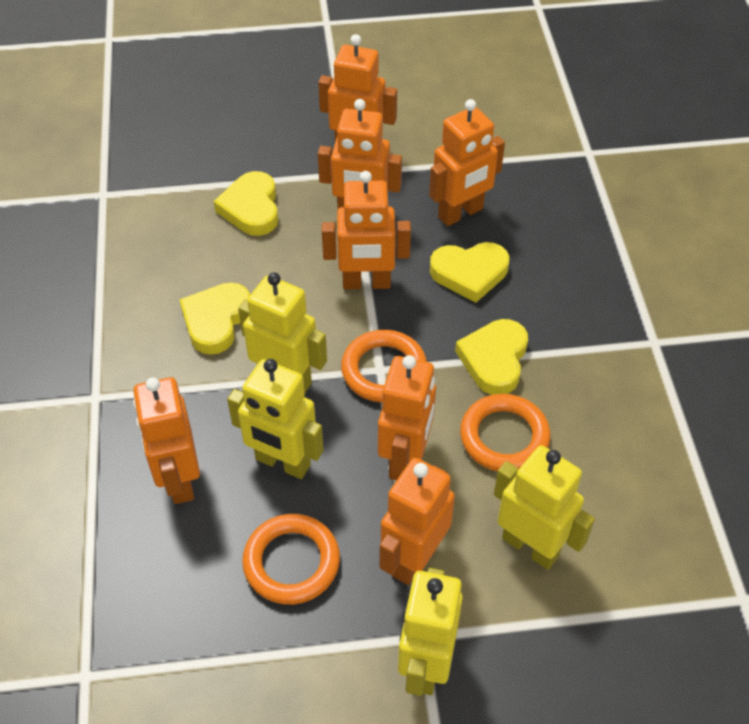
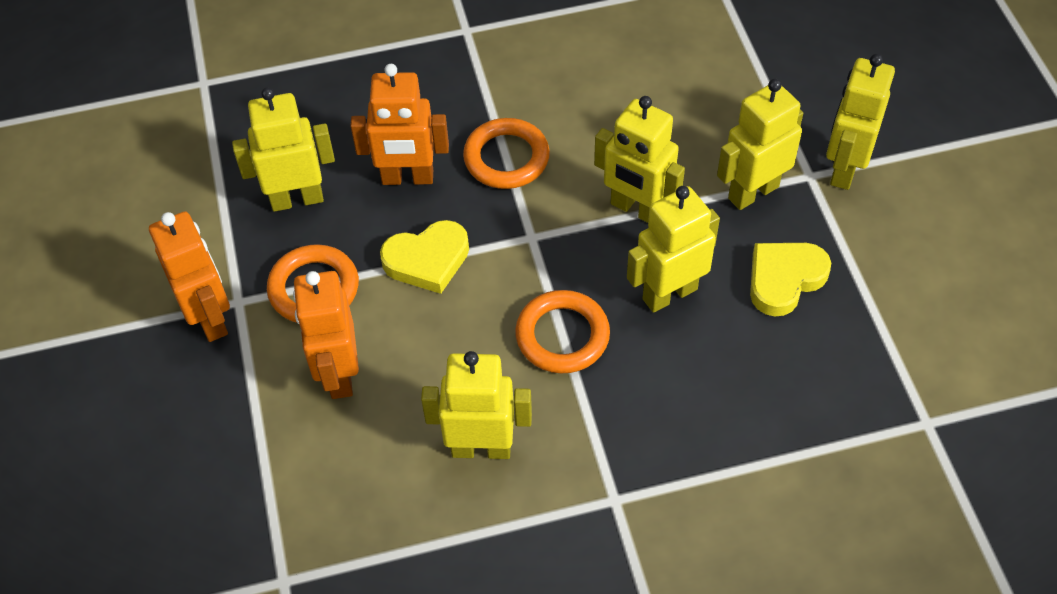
orange robot: [133,377,200,504] [318,34,397,141] [318,99,402,209] [322,171,411,289] [378,355,436,480] [379,458,455,585] [429,99,505,226] = 7 -> [149,211,230,342] [293,271,359,399] [350,64,449,185] = 3
yellow heart: [179,282,250,355] [214,171,278,236] [430,242,509,303] [455,319,528,395] = 4 -> [380,220,469,294] [750,243,831,316] = 2
yellow robot: [227,359,324,479] [238,272,327,392] [398,568,463,696] [494,445,595,570] = 4 -> [232,87,335,212] [421,351,532,459] [594,96,685,223] [627,186,720,313] [717,79,803,210] [826,54,895,190] = 6

